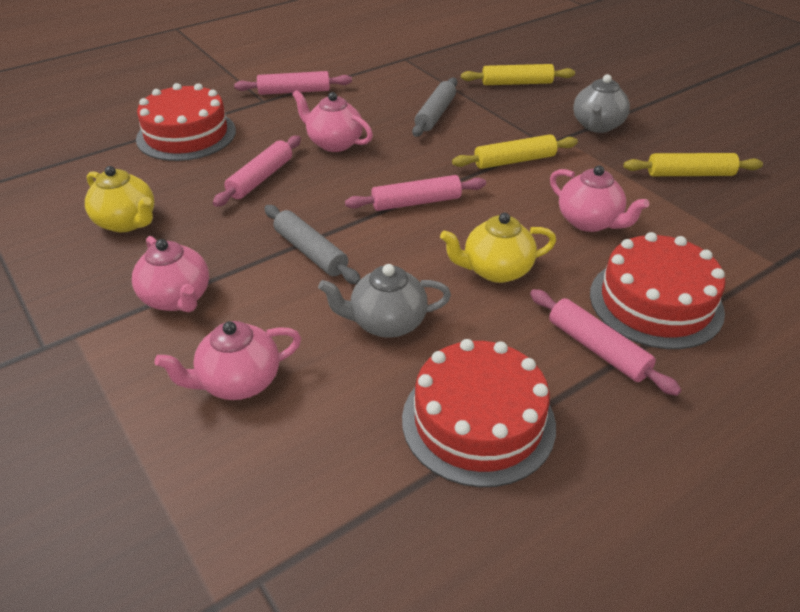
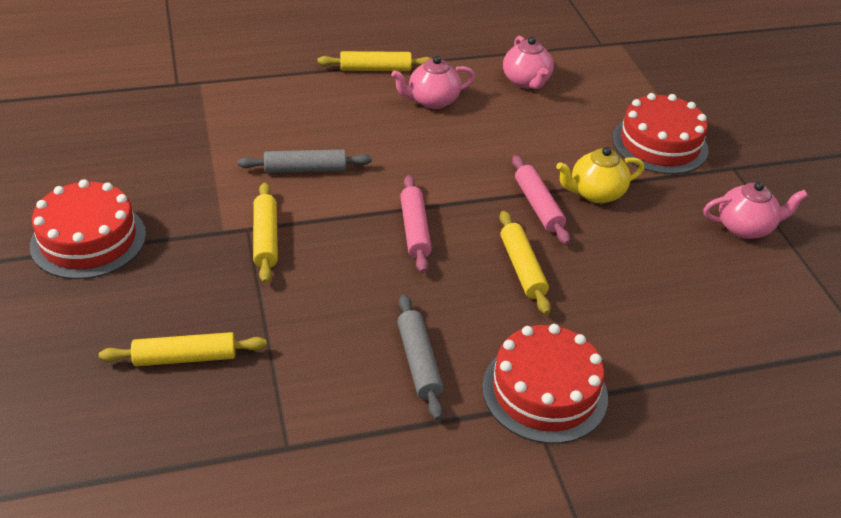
grey teapot: [318,264,451,338] [573,74,630,133] = 2 -> none = 0
pink rolling pin: [213,136,301,207] [234,71,352,95] [345,175,486,211] [530,289,681,396] = 4 -> [400,175,432,273] [512,155,570,245] = 2
pink teapot: [132,236,209,313] [155,321,301,400] [292,90,373,152] [550,165,649,232] = 4 -> [391,56,475,109] [503,36,554,89] [703,182,808,239] = 3
yellow rolling pin: [452,135,578,169] [461,64,575,85] [623,153,763,176] = 3 -> [99,332,267,366] [253,183,278,283] [317,51,432,71] [499,211,551,315] = 4
yellow teapot: [85,166,154,232] [440,213,556,283] = 2 -> [556,147,644,203] = 1

